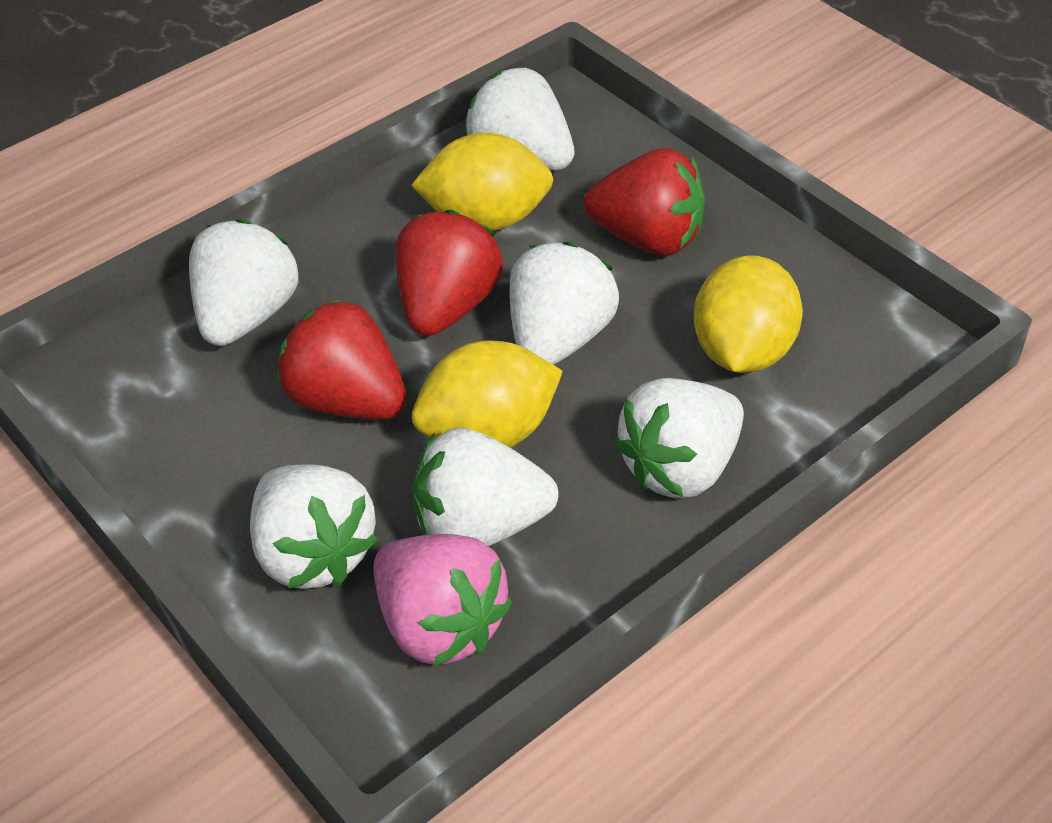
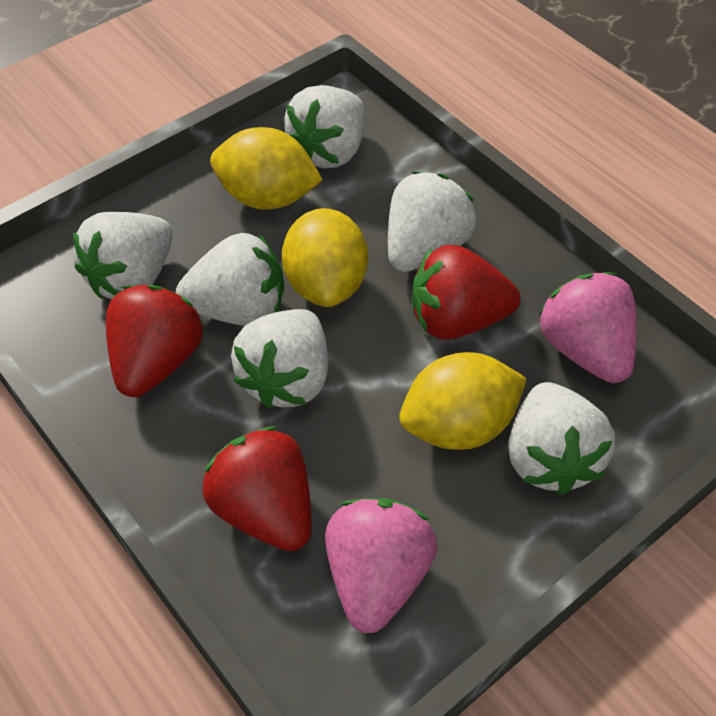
pink strawberry: [373,534,512,667] = 1 -> [325,498,437,633] [538,272,637,383] = 2

